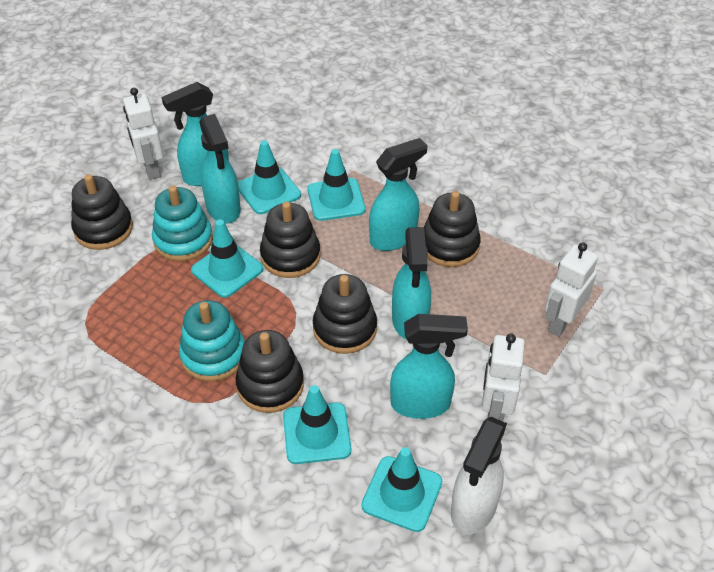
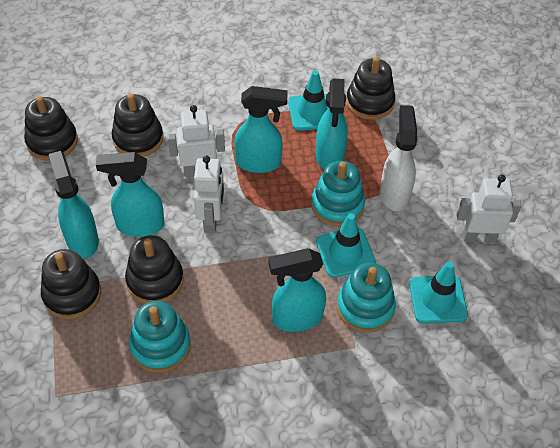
turquoise stacking toy: [152,185,213,261] [179,300,245,382] = 2 -> [129,301,191,373] [311,161,365,227] [337,263,396,333] = 3
turquoise traffic cone: [191,219,263,298] [238,140,301,214] [283,385,351,464] [308,149,365,221] [361,447,442,532] = 5 -> [288,70,328,131] [316,213,376,278] [409,261,468,324] = 3

